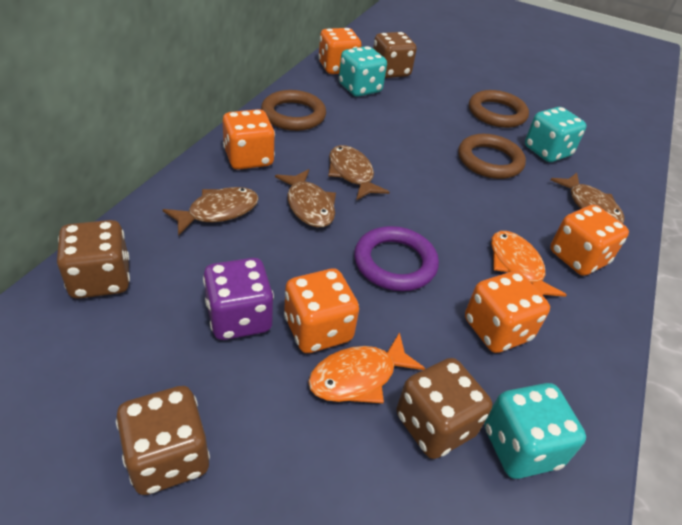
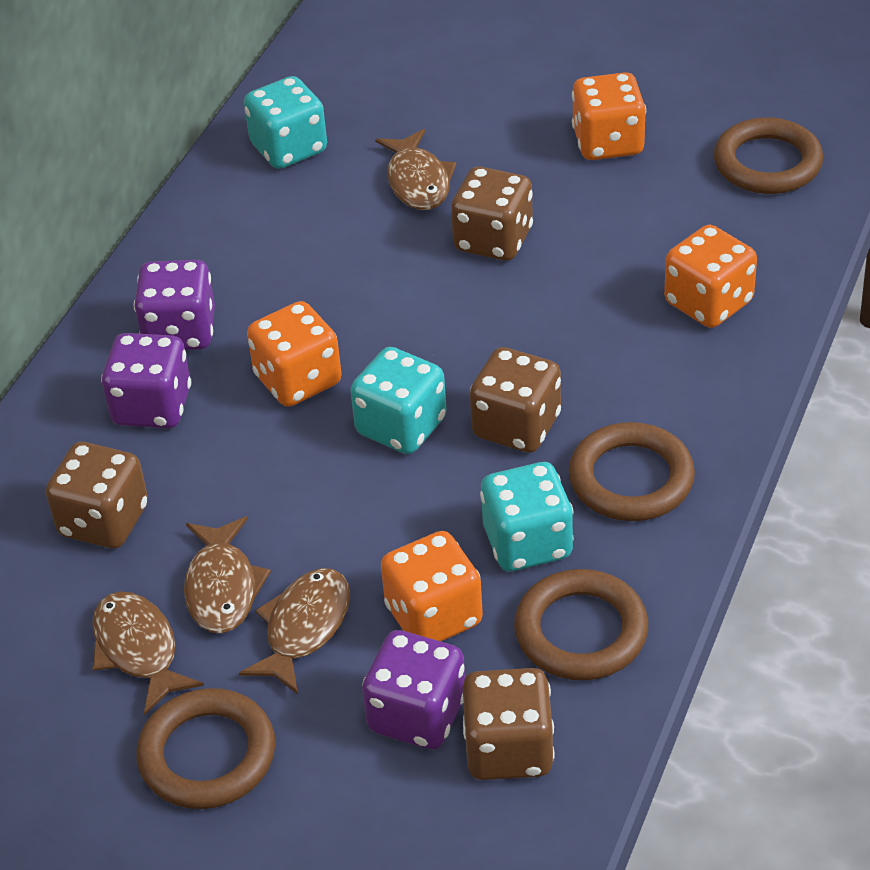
brown ring: [261,90,326,131] [458,134,526,179] [469,90,529,128] = 3 -> [136,688,275,809] [514,569,648,680] [569,422,695,521] [714,117,823,194] = 4
orange dice: [223,109,275,170] [284,269,359,353] [318,28,362,74] [465,271,550,353] [550,205,629,276] = 5 -> [247,301,342,407] [381,531,483,641] [572,72,646,160] [664,225,757,328] = 4
orange fish: [308,332,425,403] [491,231,567,297] = 2 -> none = 0
purple dice: [203,258,274,340] = 1 -> [101,333,191,428] [134,260,215,350] [362,630,465,749] = 3
purple ring: [354,226,439,291] = 1 -> none = 0

